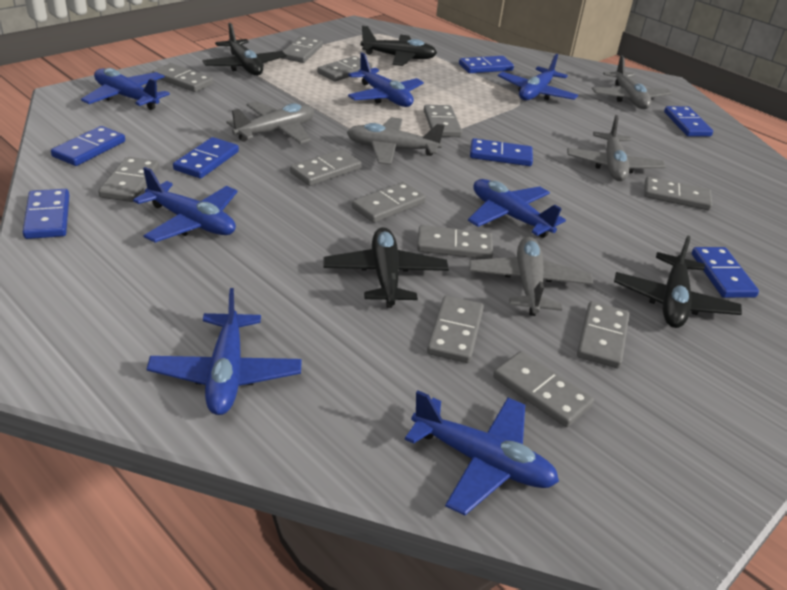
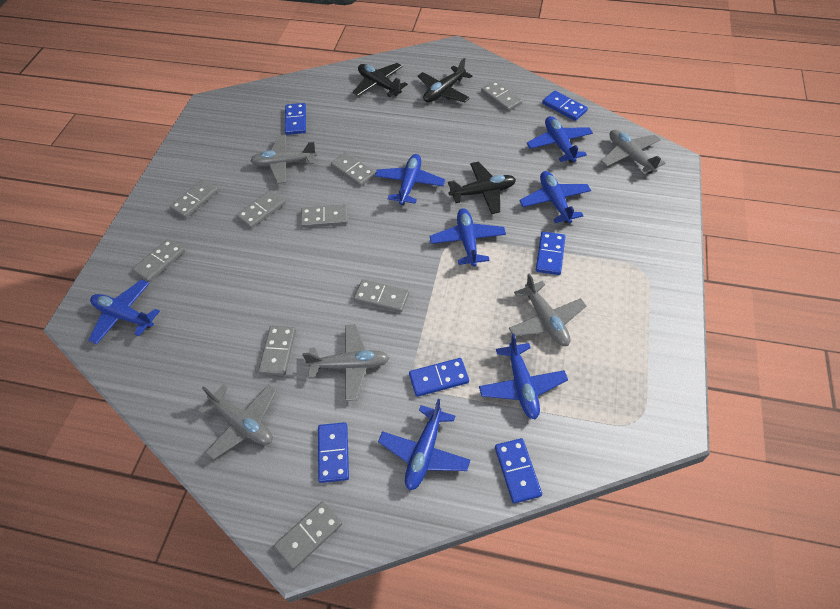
black plane: [202,23,287,76] [323,227,449,308] [361,26,437,66] [614,235,742,328] = 4 -> [353,63,408,97] [418,58,472,102] [448,162,516,214] = 3
blue domino: [23,189,69,239] [51,126,125,166] [173,137,239,178] [459,56,514,73] [470,138,533,166] [664,106,713,137] [692,247,759,298] = 7 -> [285,103,306,135] [318,422,349,483] [409,358,469,397] [495,438,542,503] [536,231,566,275] [542,91,588,121] = 6
grey domino: [98,157,159,202] [152,63,214,92] [282,36,323,63] [290,149,361,186] [317,56,372,81] [352,182,426,223] [417,225,493,259] [424,105,462,137] [427,296,484,363] [493,351,594,427] [577,301,629,368] [644,177,712,210] = 12 -> [132,239,185,282] [170,180,218,218] [236,190,286,229] [258,326,296,376] [274,501,342,570] [301,204,348,228] [331,152,376,187] [354,279,409,313] [481,81,523,112] = 9

